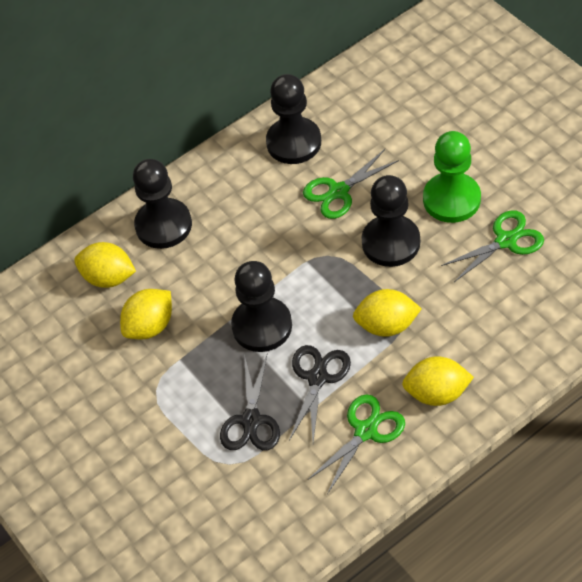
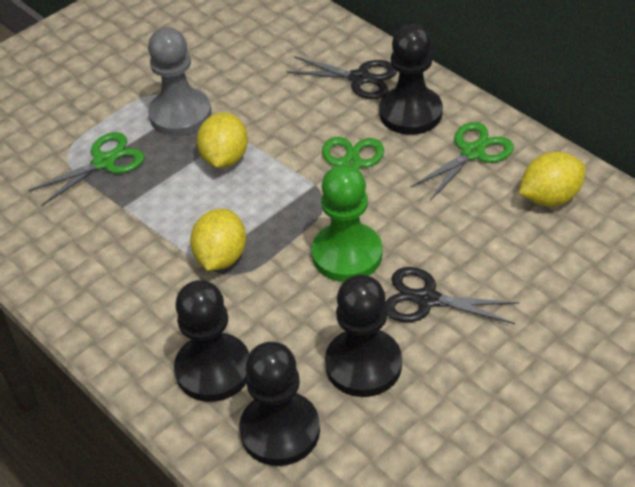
grey pawn: none = 0 -> [148,27,211,136] = 1
yellow lemon: [74,242,136,288] [120,289,172,339] [353,289,422,337] [402,356,474,406] = 4 -> [190,209,246,271] [197,112,248,168] [519,152,586,206] = 3

